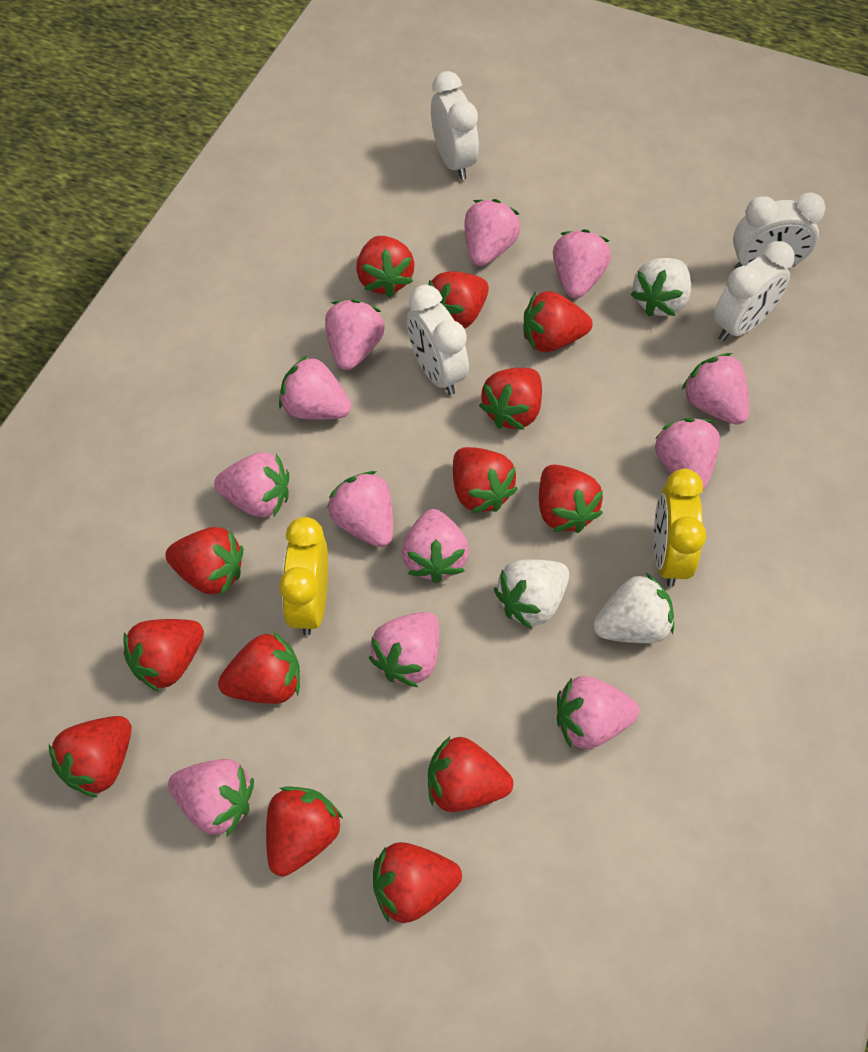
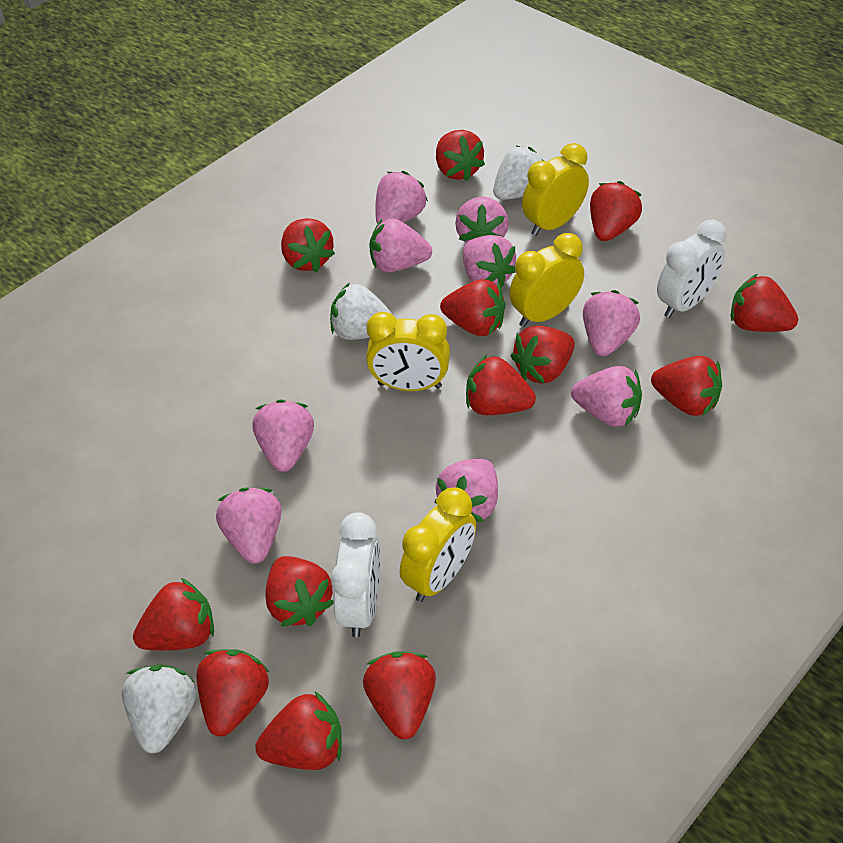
pink strawberry: [168,759,254,836] [214,452,289,517] [279,355,351,420] [325,299,385,370] [327,471,393,547] [368,612,439,687] [402,509,469,583] [465,199,520,266] [553,229,611,299] [557,676,639,749] [655,418,720,490] [682,353,749,425] = 12 -> [216,488,282,564] [253,399,314,472] [369,218,432,272] [375,171,428,224] [435,459,498,522] [455,197,509,243] [463,235,516,288] [571,366,642,427] [583,290,640,356] = 9
white clock: [407,285,469,395] [431,71,479,180] [714,241,794,341] [733,192,826,269] = 4 -> [331,512,380,637] [657,219,727,318] = 2
yellow clock: [279,517,328,636] [654,469,706,587] = 2 -> [366,312,450,391] [400,487,476,602] [509,233,584,327] [522,143,589,236] = 4

